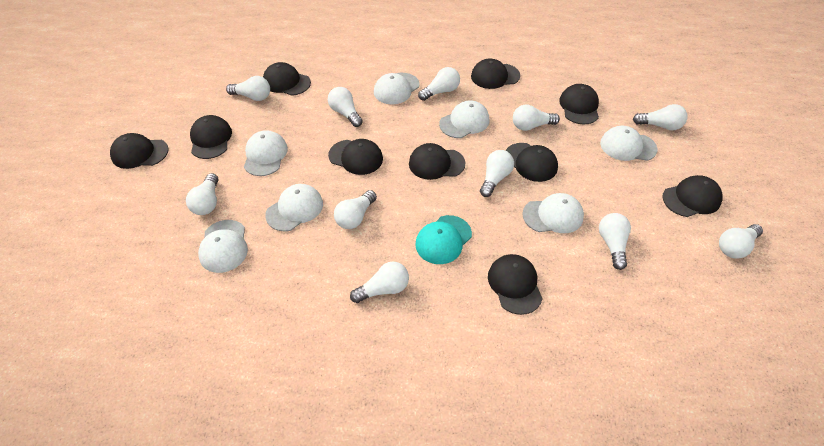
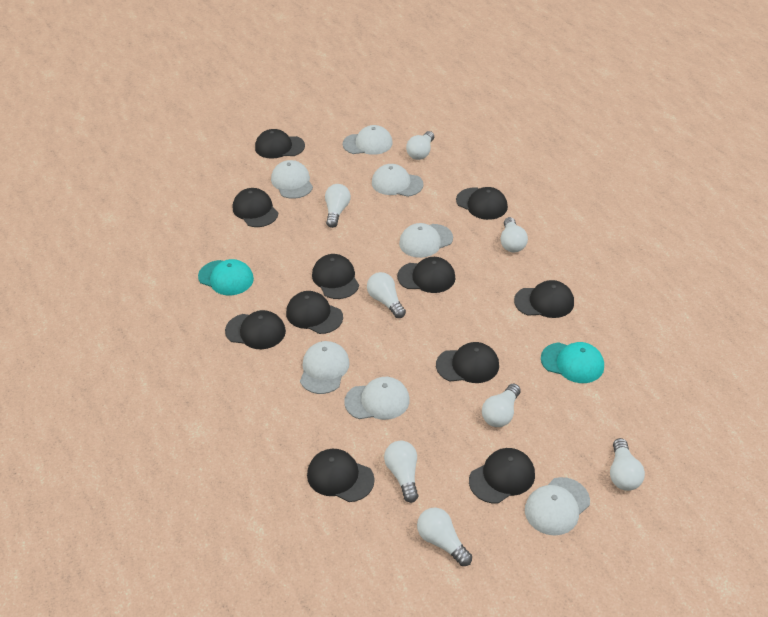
black cap: [110,133,169,169] [190,115,232,159] [263,62,311,96] [328,139,383,175] [409,143,466,180] [471,59,520,89] [488,254,543,315] [505,143,558,182] [559,84,599,124] [662,175,723,217] = 10 -> [225,310,286,349] [233,188,278,227] [255,129,305,159] [286,291,343,334] [307,449,375,502] [312,254,359,299] [397,257,456,293] [436,342,499,383] [456,187,508,220] [469,448,535,503] [514,280,574,318] = 11
turquoise cap: [415,215,472,264] = 1 -> [198,259,254,296] [541,342,604,383] = 2
white light bulb: [186,173,219,215] [226,76,270,101] [328,87,363,127] [334,190,377,229] [350,262,409,303] [418,67,460,101] [480,150,514,197] [513,105,560,131] [599,213,631,270] [633,104,688,130] [719,224,763,258] = 11 -> [325,184,351,228] [367,272,406,318] [384,441,418,503] [406,131,434,160] [417,508,472,566] [482,383,521,427] [501,217,528,253] [610,438,645,491] = 8

